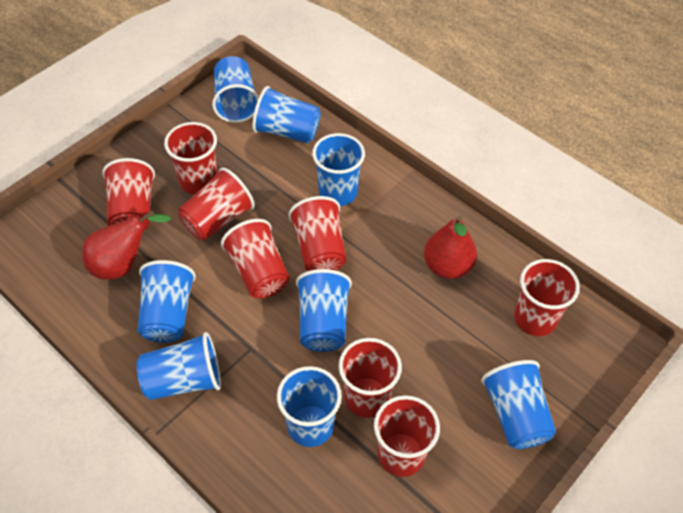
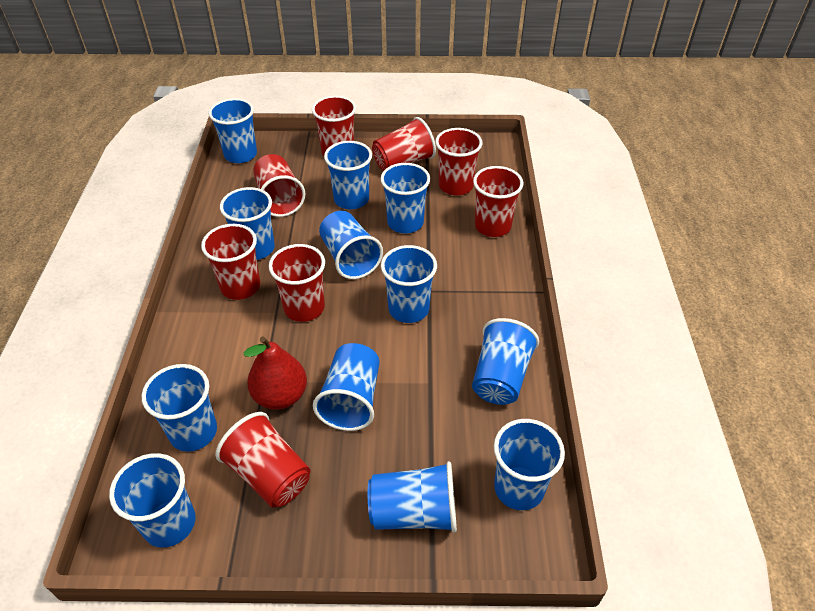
blue cup: [136,332,221,400] [138,260,196,343] [212,56,259,123] [252,86,321,143] [277,366,342,447] [296,269,352,352] [312,133,365,206] [481,360,556,449] = 8 -> [109,453,195,548] [142,364,217,452] [209,98,257,163] [220,187,275,260] [313,343,380,431] [319,211,383,279] [324,141,372,209] [368,461,457,533] [380,163,430,233] [381,245,437,323] [472,318,539,405] [494,419,565,510] = 12
red pear: [82,210,171,280] [424,215,477,279] = 2 -> [243,336,307,410] = 1

